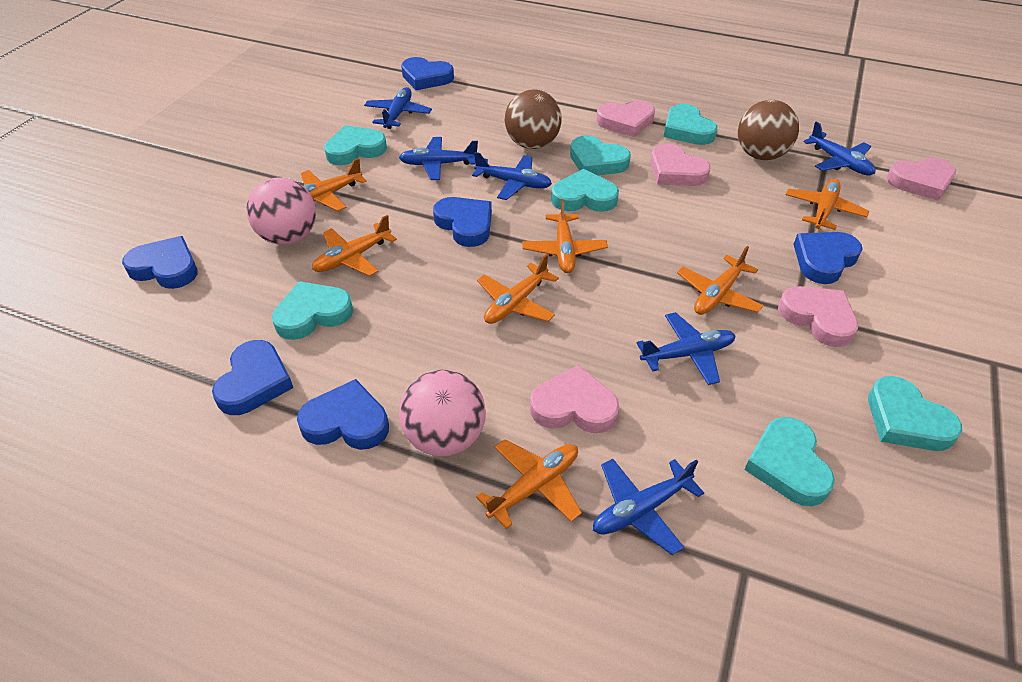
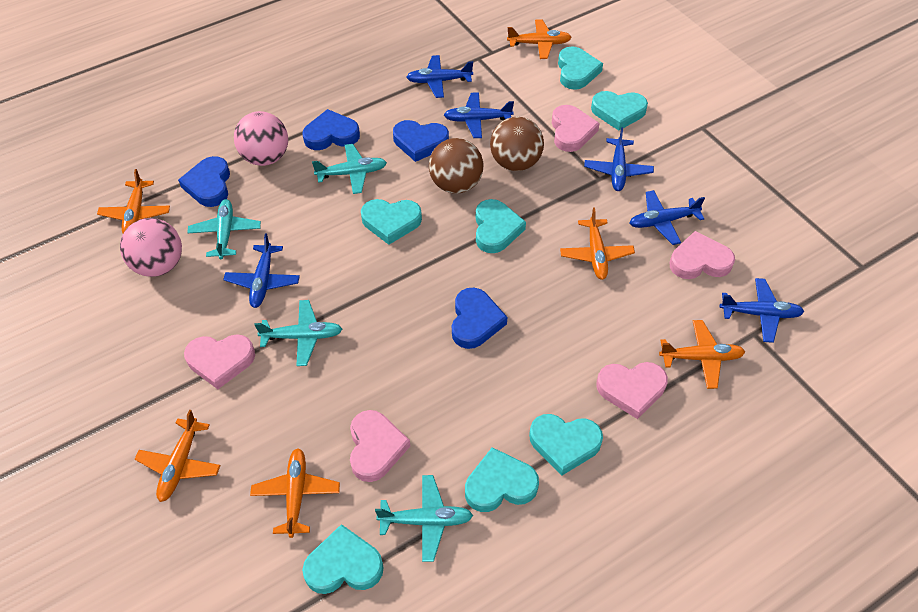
blue heart: [122,236,198,289] [212,340,293,415] [297,379,389,450] [401,57,454,90] [433,197,492,247] [793,232,862,284] = 6 -> [178,156,230,207] [302,109,360,150] [393,120,449,162] [452,288,507,349] = 4
orange plane: [301,158,367,211] [312,215,397,276] [476,439,582,529] [477,254,559,324] [522,199,608,273] [677,246,763,315] [786,179,869,230] = 7 -> [97,169,170,233] [135,410,221,502] [250,448,340,538] [507,19,572,59] [560,208,635,280] [659,320,745,389] = 6
turquoise plane: none = 0 -> [187,199,261,259] [255,300,342,366] [312,144,387,194] [375,475,473,562] = 4

